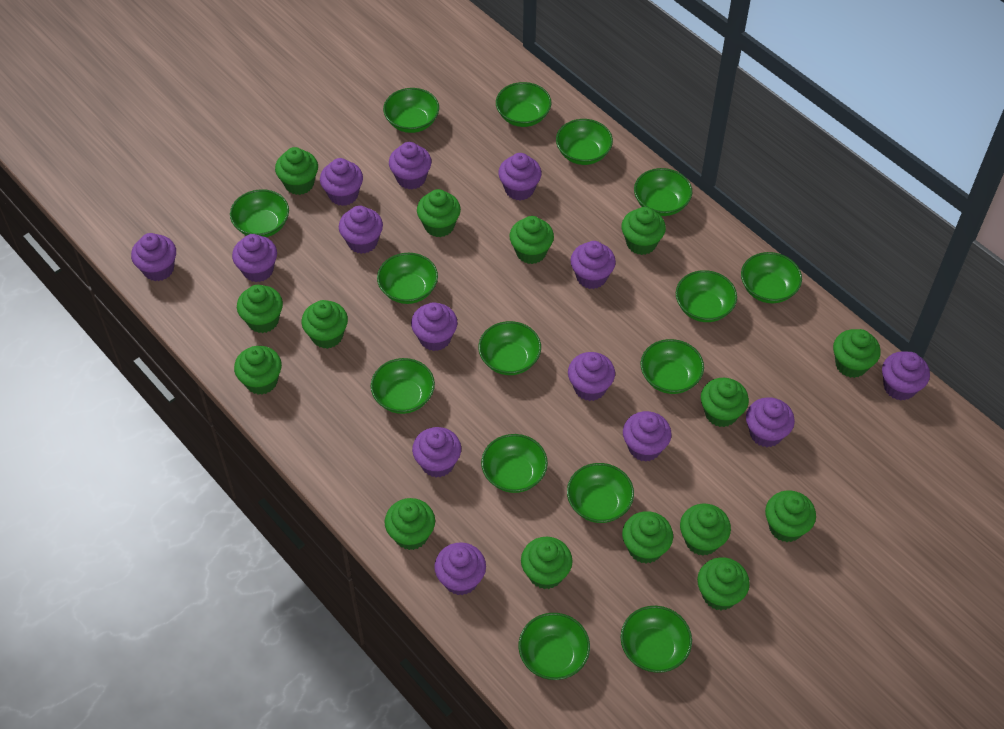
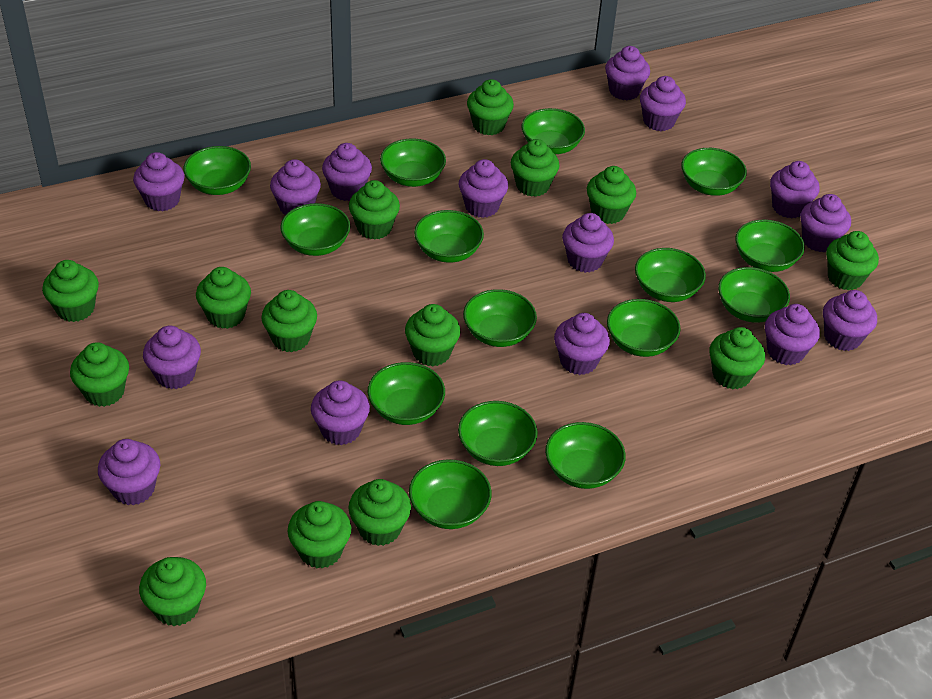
green cupcake: [234,346,282,395] [237,285,283,333] [275,147,318,195] [301,300,348,349] [385,498,435,550] [417,189,461,237] [509,216,554,264] [521,537,573,589] [621,207,666,255] [622,511,673,563] [680,504,731,556] [697,557,750,611] [701,378,749,427] [765,490,816,542] [833,329,881,378] = 15 -> [42,260,99,322] [70,342,129,407] [139,557,206,626] [196,267,251,329] [261,290,317,352] [287,501,351,569] [348,479,411,546] [349,180,400,240] [405,304,461,366] [467,79,514,135] [511,139,560,197] [587,166,636,224] [709,327,765,389] [826,231,879,290] = 14
purple cupcake: [131,233,176,281] [232,234,277,282] [320,158,363,206] [339,206,383,254] [389,142,432,190] [411,302,458,351] [412,427,461,478] [434,542,486,595] [498,153,542,200] [568,352,615,401] [570,241,616,289] [623,411,672,462] [746,397,795,447] [882,351,930,401] = 14 -> [98,439,160,505] [133,152,185,211] [143,326,201,389] [270,159,321,215] [311,380,370,445] [322,143,372,201] [459,159,508,218] [554,313,610,375] [562,213,614,273] [605,46,650,100] [640,76,686,131] [765,304,820,365] [770,161,819,218] [800,194,851,252] [823,290,877,351] = 15

